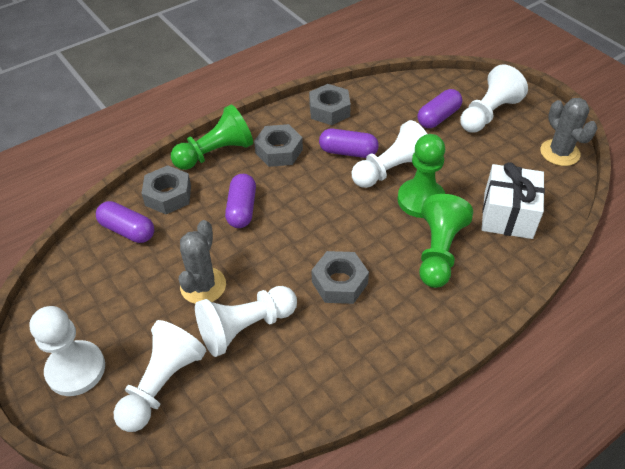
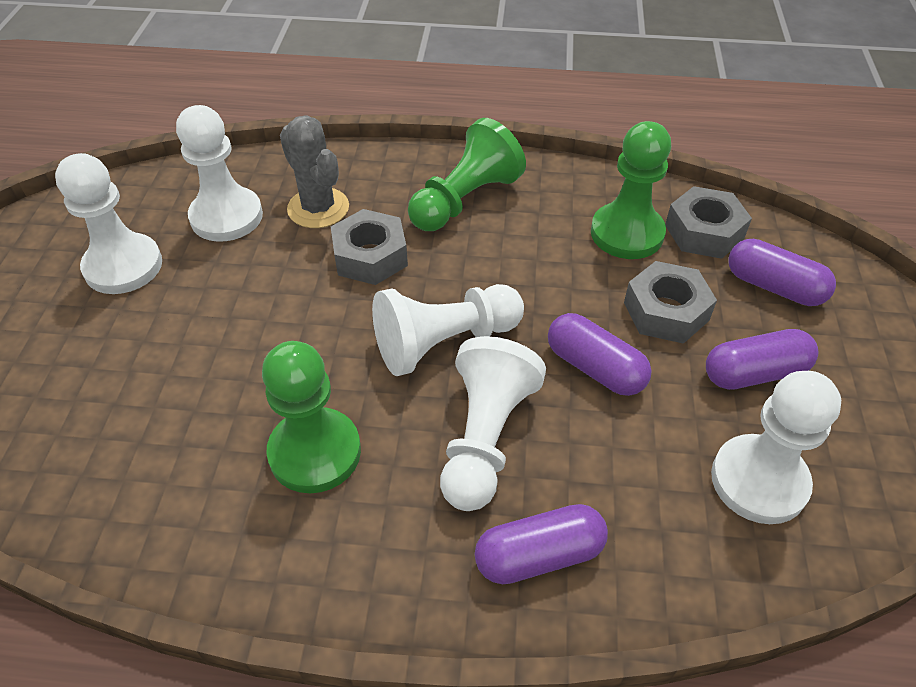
grey cactus: [179,220,226,304] [540,98,597,166] = 2 -> [280,115,349,228] = 1
grey nut: [141,165,191,214] [254,124,303,167] [309,84,351,125] [312,251,369,304] = 4 -> [331,209,408,285] [624,261,717,344] [665,186,752,259] = 3
white gift: [481,162,545,239] = 1 -> none = 0

